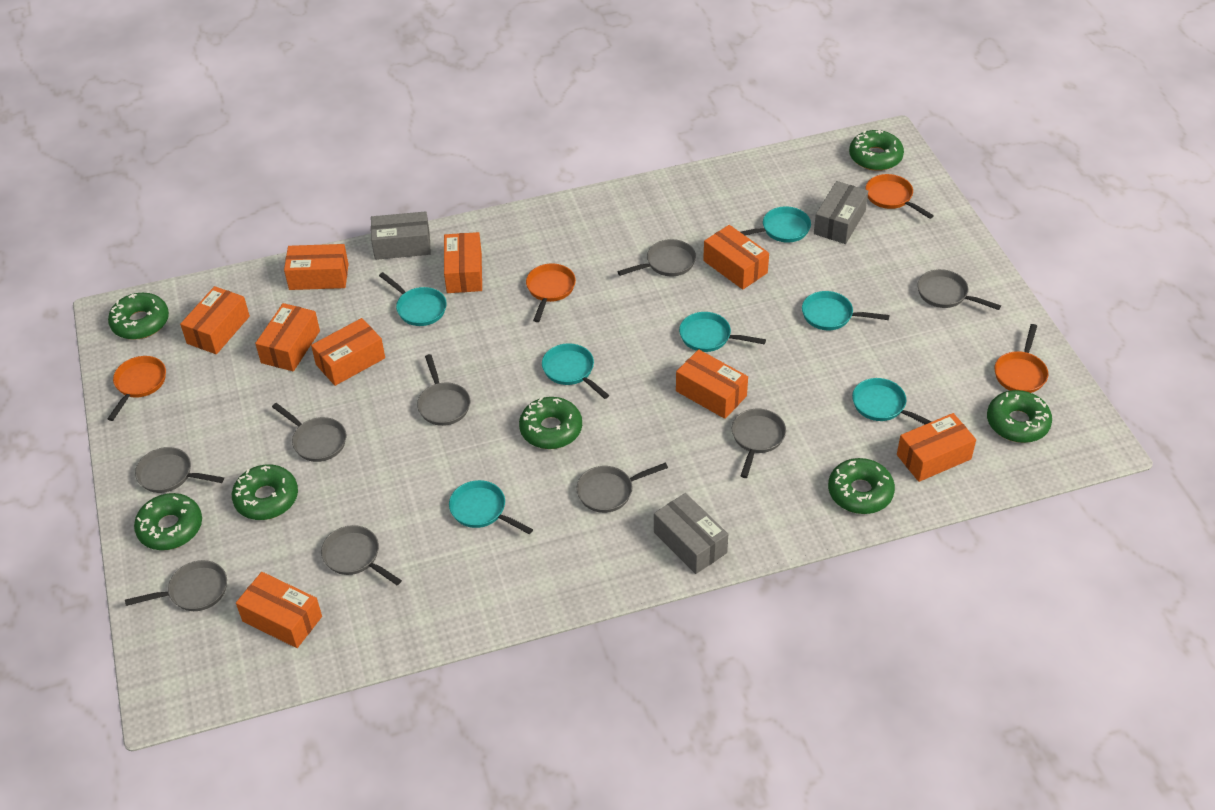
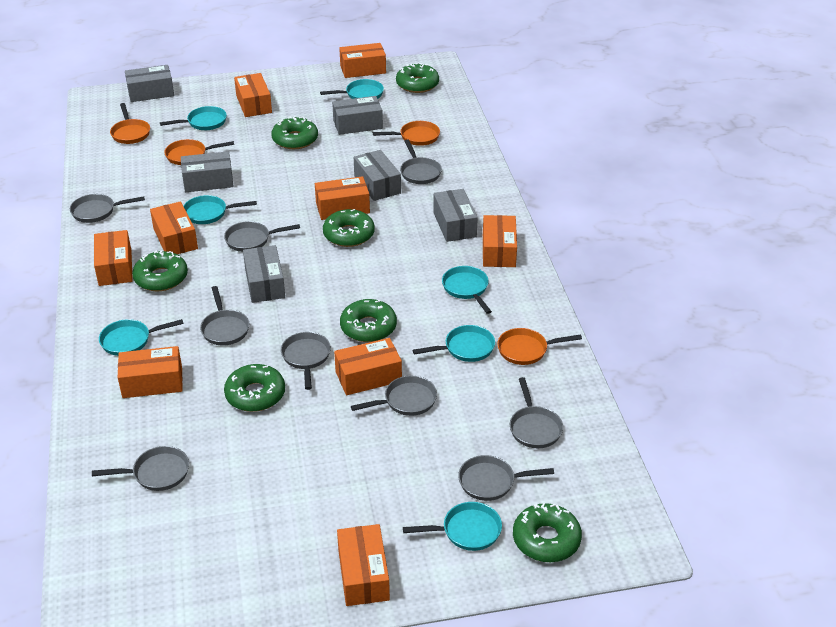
grey box: [371,211,431,260] [654,493,728,574] [814,181,868,244] = 3 -> [125,65,174,102] [181,151,234,192] [243,245,285,303] [332,96,383,135] [354,150,401,201] [433,189,478,242] = 6

